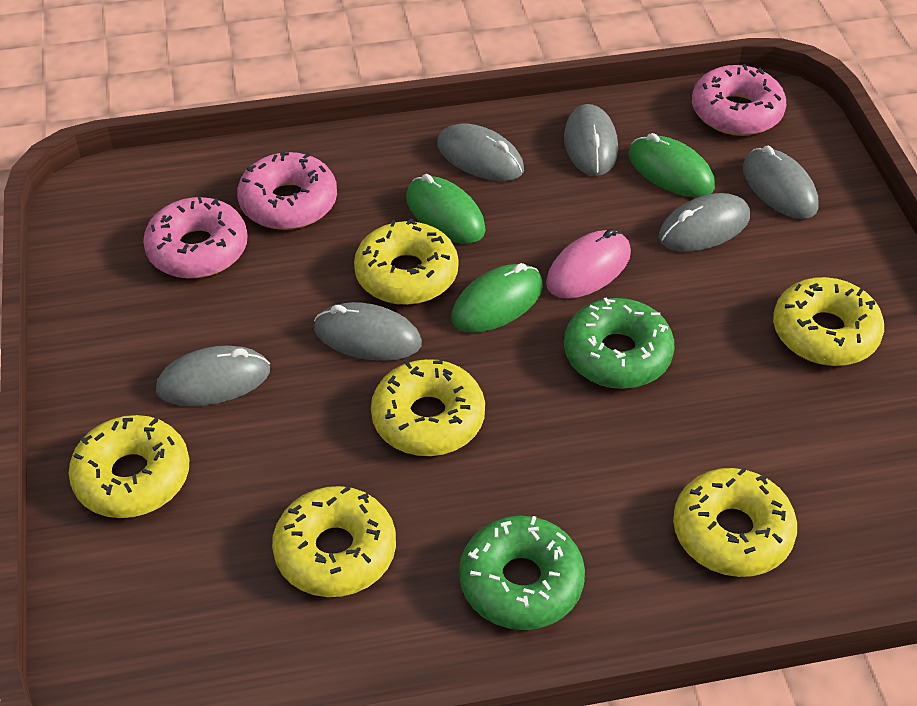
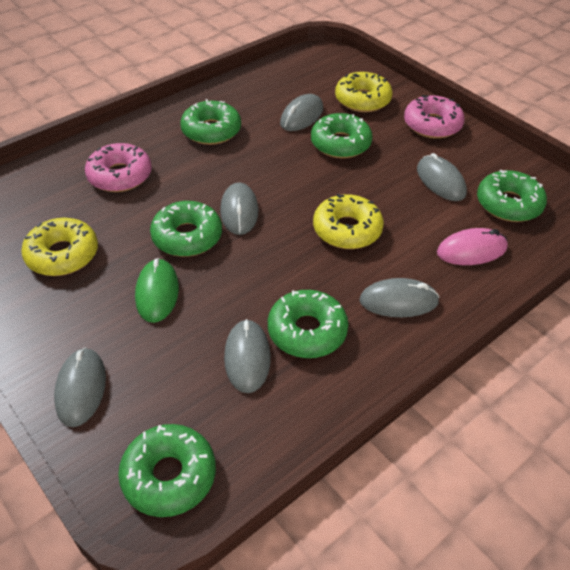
green donut: [459,516,585,630] [564,297,674,389] = 2 -> [118,424,216,517] [150,201,222,257] [180,99,241,145] [268,290,349,358] [311,113,372,158] [477,170,547,222] = 6
green mouse: [406,174,486,244] [451,263,543,333] [629,133,715,197] = 3 -> [135,258,179,323] = 1
pink donut: [143,196,248,279] [237,152,337,230] [692,64,786,136] = 3 -> [85,143,152,192] [404,95,465,139] = 2
yellow donut: [69,415,189,518] [272,486,396,597] [354,219,459,305] [371,359,485,456] [673,467,797,577] [773,277,884,366] = 6 -> [21,218,98,276] [313,194,384,249] [335,72,393,112] = 3

